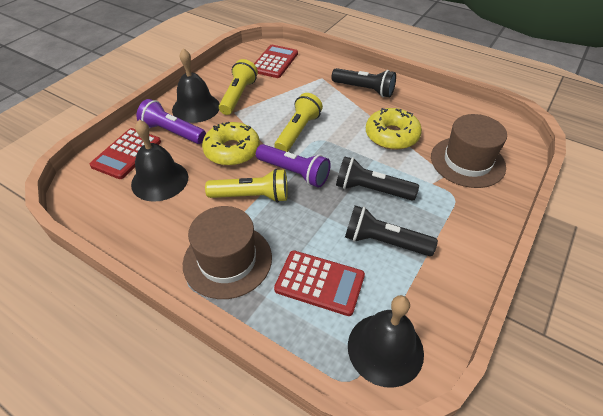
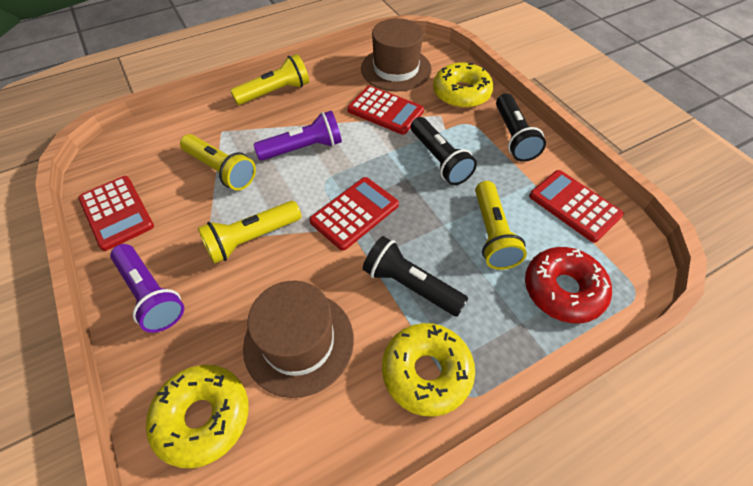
black bell: [131,120,188,202] [172,48,220,123] [348,295,424,388] = 3 -> none = 0
red calculator: [90,128,161,179] [254,45,298,78] [274,250,365,316] = 3 -> [78,176,154,251] [309,177,399,251] [347,86,424,135] [529,170,624,243] = 4
red donut: none = 0 -> [525,247,612,323] = 1
yellow donut: [202,122,260,166] [366,108,422,150] = 2 -> [146,365,249,468] [382,323,475,417] [433,63,493,108] = 3
yellow flashlight: [205,169,288,203] [219,59,258,115] [274,93,323,152] = 3 -> [180,134,256,190] [198,201,301,264] [230,54,309,105] [475,181,527,270] = 4

